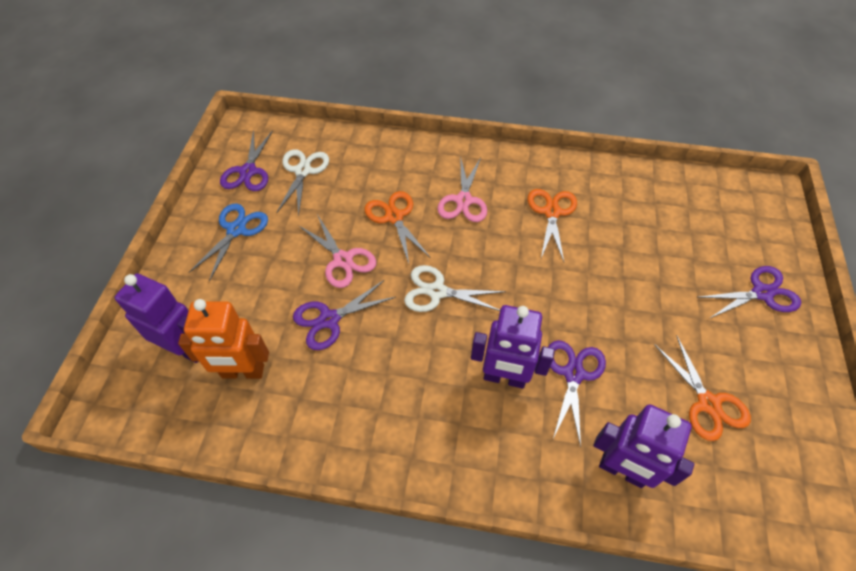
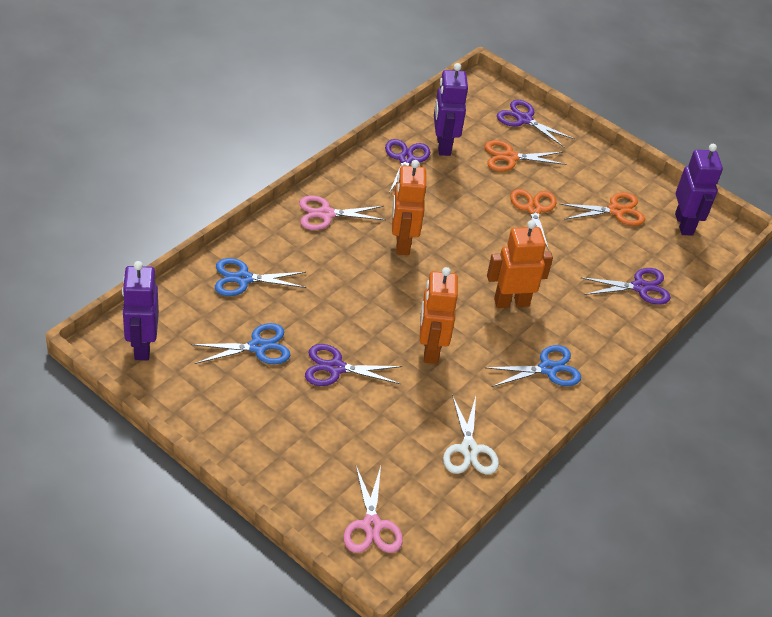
blue scissors: [189,203,268,281] = 1 -> [191,323,290,364] [215,258,306,296] [485,345,581,387] = 3
orange robot: [178,299,269,379] = 1 -> [392,160,426,255] [420,267,458,364] [487,220,553,308] = 3
white scissors: [276,149,329,216] [404,265,506,312] = 2 -> [443,395,499,475] = 1

